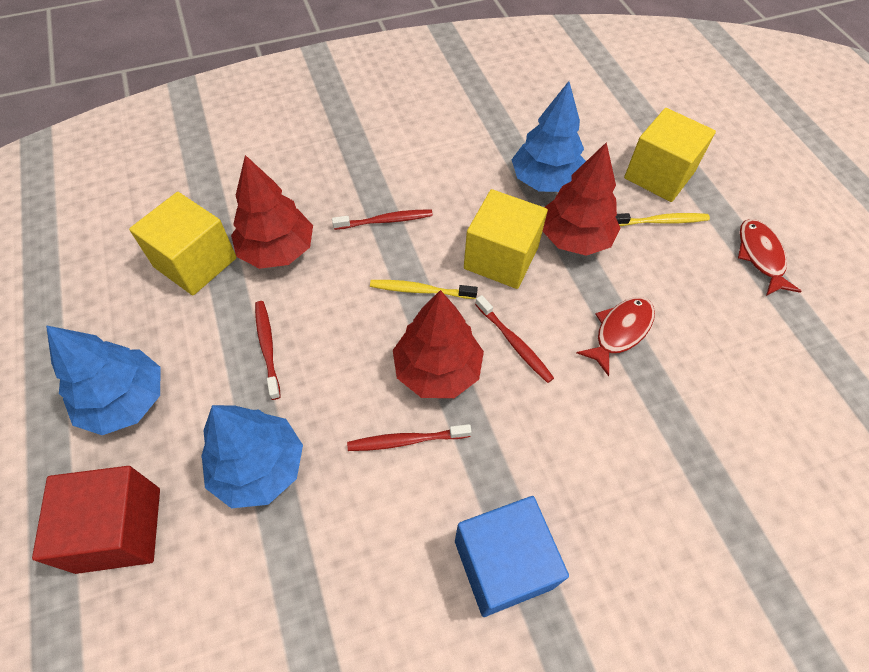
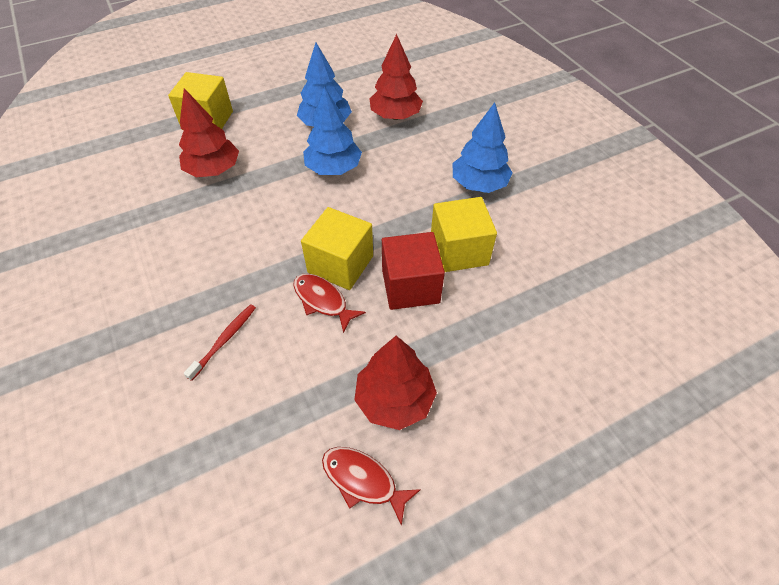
blue cube: [455,496,569,617] = 1 -> none = 0
red toothbrush: [255,301,281,400] [332,209,433,230] [347,424,472,451] [475,295,554,383] = 4 -> [184,304,256,381] = 1
yellow toothbrush: [370,280,478,299] [616,213,710,226] = 2 -> none = 0

